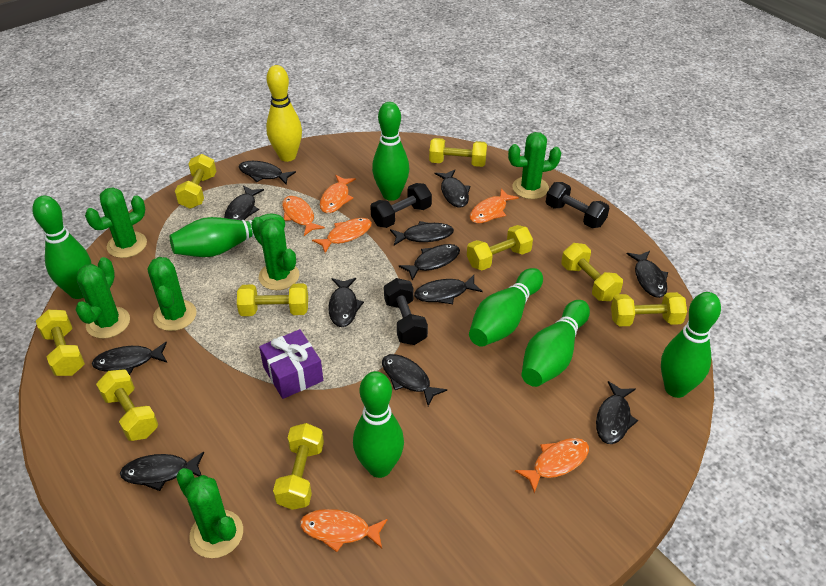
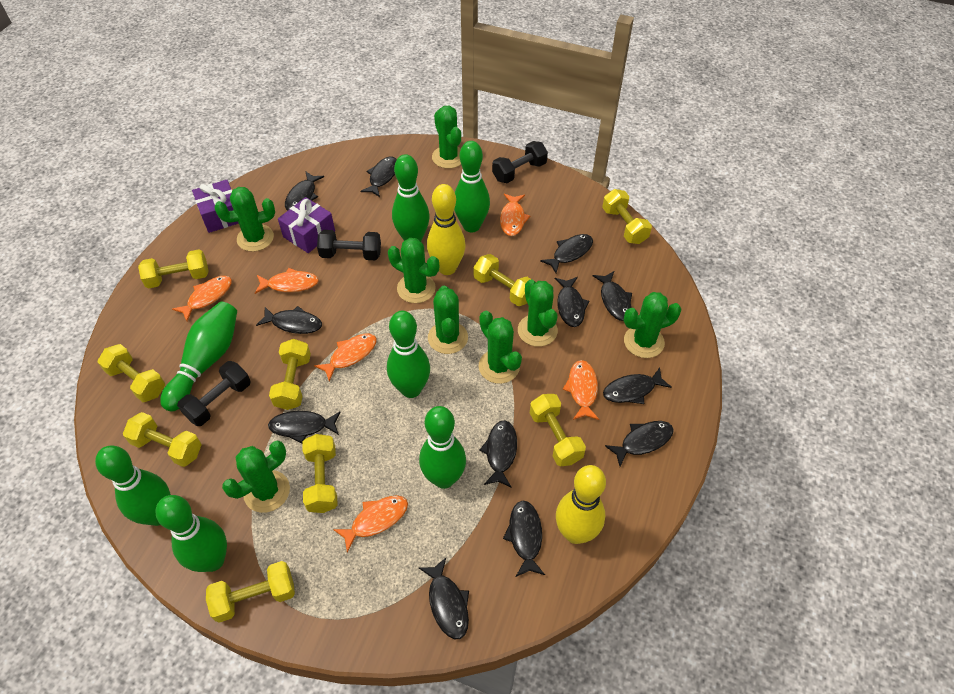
green cactus: [76,257,130,339] [85,187,147,258] [148,257,197,331] [176,468,243,558] [251,217,299,290] [508,132,561,199] = 6 -> [215,187,275,252] [222,441,290,513] [388,238,439,303] [428,286,468,354] [432,106,461,169] [479,311,522,384] [518,279,558,347] [624,292,681,358] = 8
purple gift: [259,329,323,399] = 1 -> [192,180,239,233] [278,197,335,253] = 2
yellow bowling pin: [266,65,302,162] = 1 -> [427,184,466,275] [556,465,606,544] = 2

